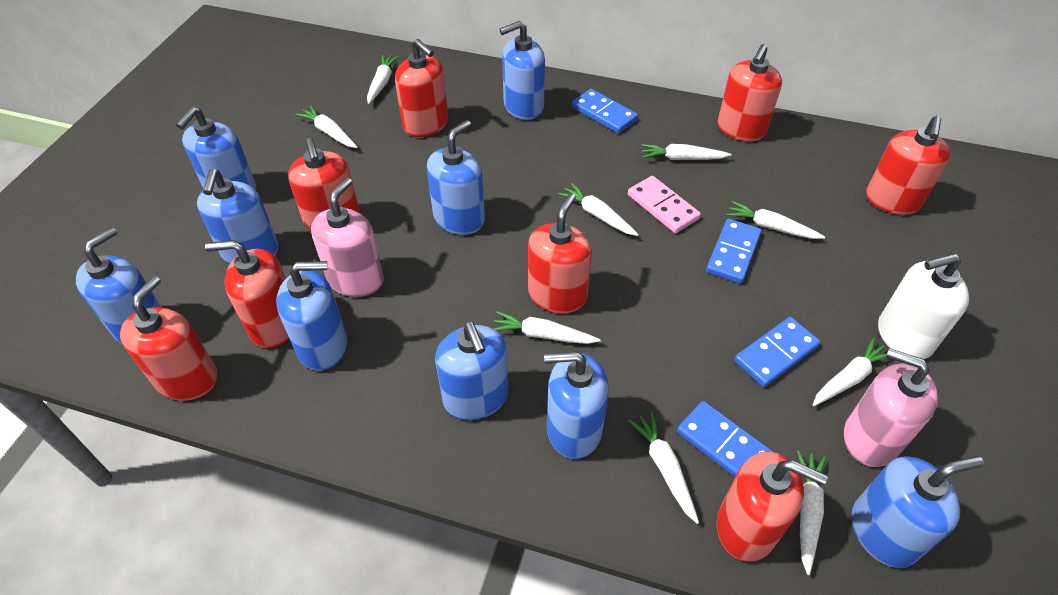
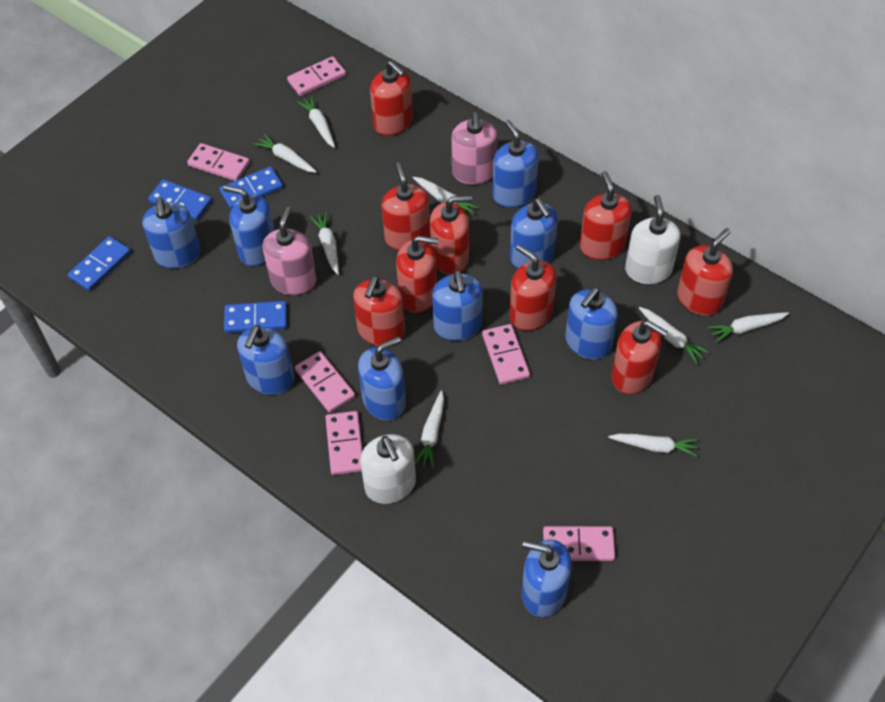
pink domino: [628,176,701,233] = 1 -> [187,143,250,181] [287,56,346,96] [295,351,355,413] [325,411,363,475] [482,324,530,385] [543,526,615,561] = 6
red soap dispenser: [120,276,218,401] [205,240,289,348] [288,138,360,234] [395,39,448,137] [528,193,592,313] [717,451,828,562] [718,44,782,141] [866,116,951,215] = 8 -> [353,276,405,346] [370,61,413,136] [381,163,430,250] [396,236,439,313] [430,195,472,275] [509,244,556,331] [580,171,632,260] [612,320,668,394] [677,228,733,316] = 9
white carrot: [295,105,358,148] [367,55,399,104] [494,311,601,344] [558,183,639,236] [628,411,699,524] [641,144,732,160] [726,201,825,239] [797,451,826,575] [812,338,887,406] = 9 -> [253,134,317,173] [297,96,335,148] [310,212,339,275] [413,177,479,219] [415,390,444,469] [608,434,699,457] [639,307,709,364] [708,312,789,342] = 8
white soap dispenser: [878,253,969,359] = 1 -> [360,434,416,504] [625,195,680,284] = 2

